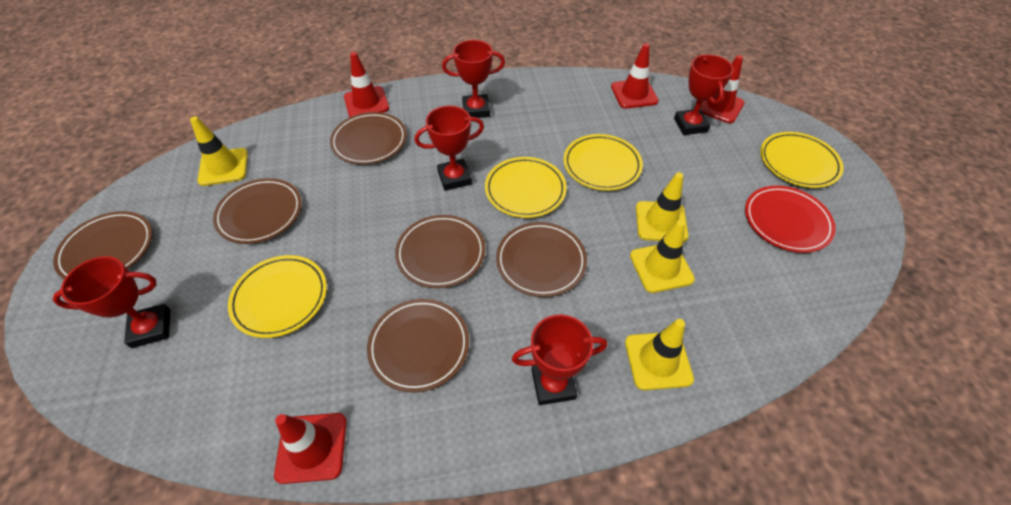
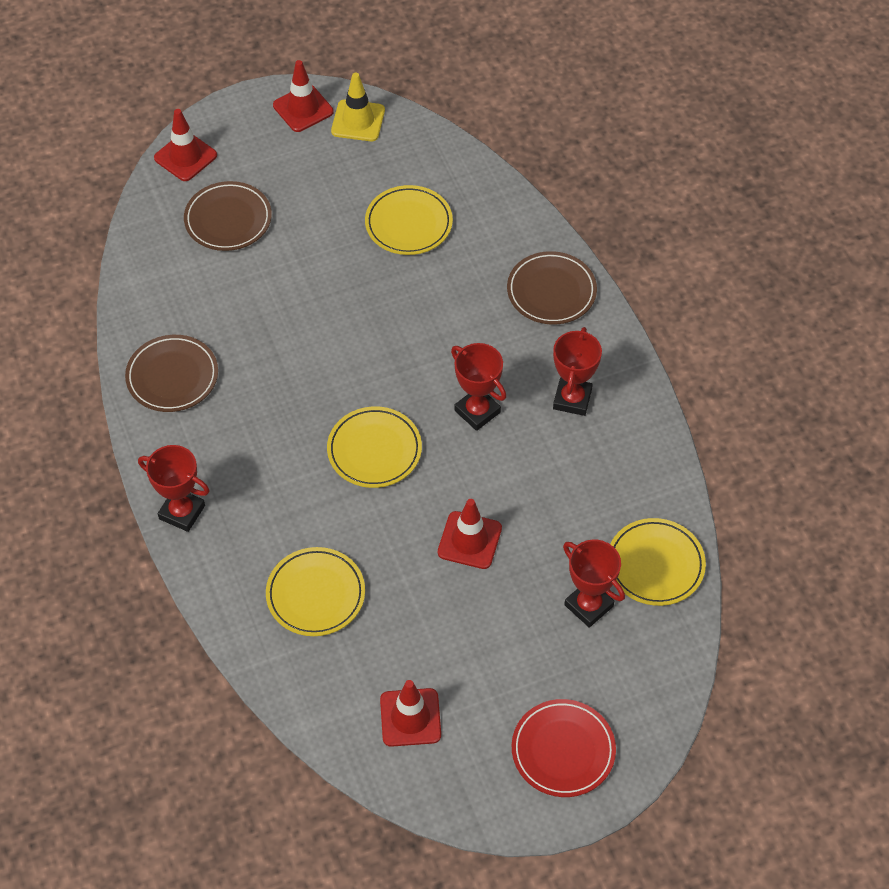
brown plate: [53,211,152,279] [213,178,302,244] [330,112,407,164] [367,299,469,393] [395,215,485,288] [496,222,587,297] = 6 -> [125,335,218,412] [184,181,272,251] [507,251,597,324] = 3
red trophy: [53,256,170,348] [415,106,484,191] [442,40,505,118] [512,315,607,405] [674,55,734,135] = 5 -> [138,445,210,532] [451,343,506,431] [553,327,602,416] [563,540,625,628] = 4
yellow traffic cone: [190,116,248,186] [625,319,694,390] [630,220,695,293] [636,172,689,242] = 4 -> [331,73,385,141] = 1

